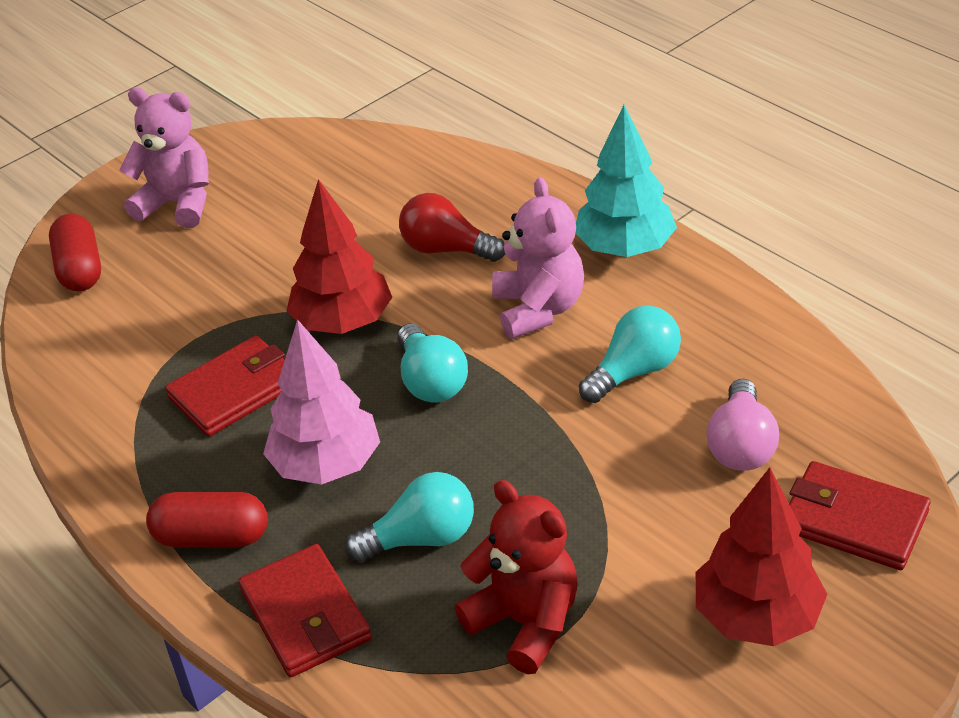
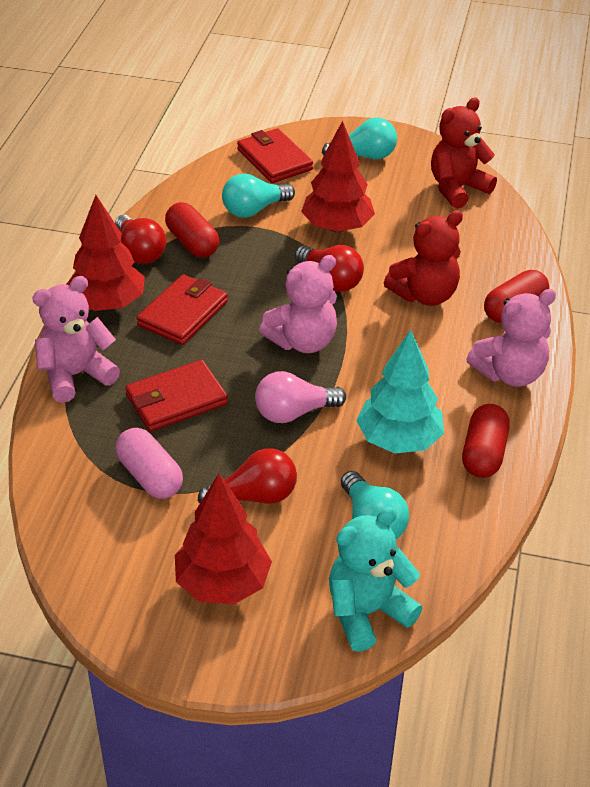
pink capsule: none = 0 -> [116,428,183,499] = 1
pink teddy bear: [119,87,209,228] [492,177,584,339] = 2 -> [32,276,120,403] [259,255,337,353] [467,289,556,387] = 3
pink tree: [263,319,380,485] = 1 -> none = 0
red capsule: [49,214,101,291] [146,492,268,547] = 2 -> [165,202,219,258] [462,404,510,478] [484,270,549,323] = 3
red light bulb: [399,193,505,262] = 1 -> [115,215,166,264] [198,448,297,504] [295,245,364,292] = 3
red teddy bear: [455,480,578,674] = 1 -> [384,210,463,306] [431,98,497,209] = 2
red tree: [287,179,392,334] [696,468,827,646] = 2 -> [66,195,145,311] [175,474,272,604] [301,121,375,233] = 3
turquoise teddy bear: none = 0 -> [329,507,422,652] = 1

